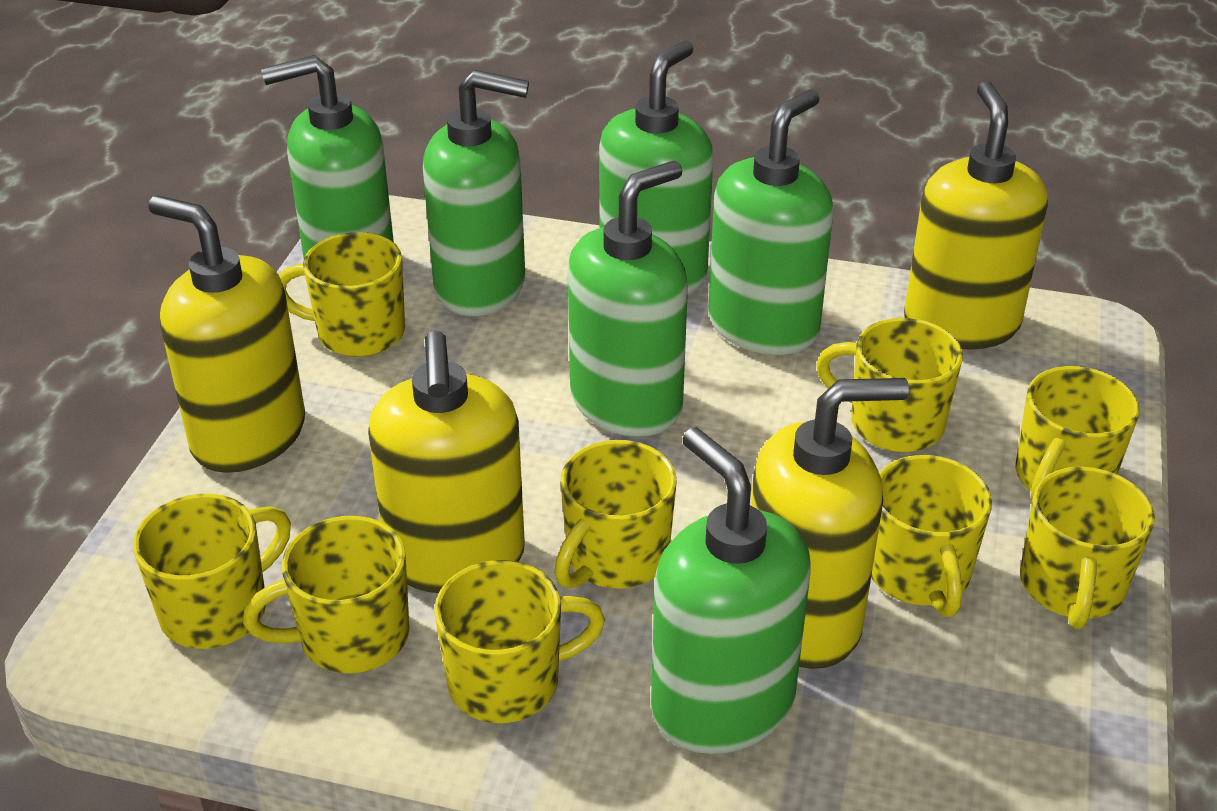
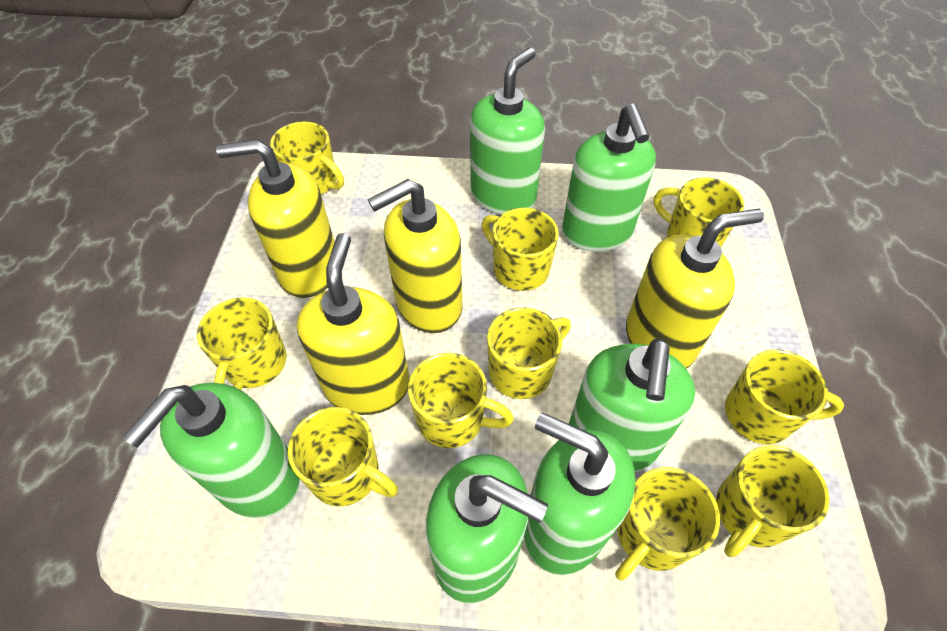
yellow mug: [133,494,291,649] [243,516,409,673] [279,232,405,357] [434,560,605,723] [554,440,677,589] [816,318,963,452] [871,455,992,617] [1015,366,1139,500] [1020,467,1155,629] = 9 -> [197,297,286,390] [270,122,344,194] [288,407,398,507] [408,353,514,448] [482,208,559,291] [487,307,571,399] [615,467,720,581] [654,177,744,247] [716,445,830,557] [725,349,844,444] = 10

